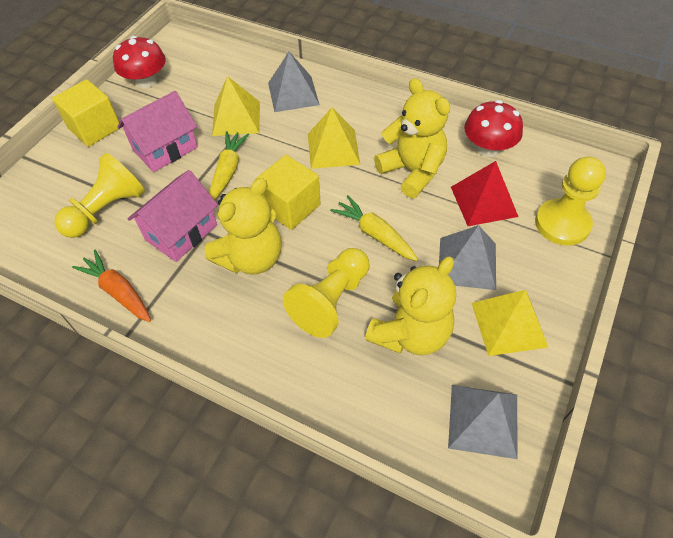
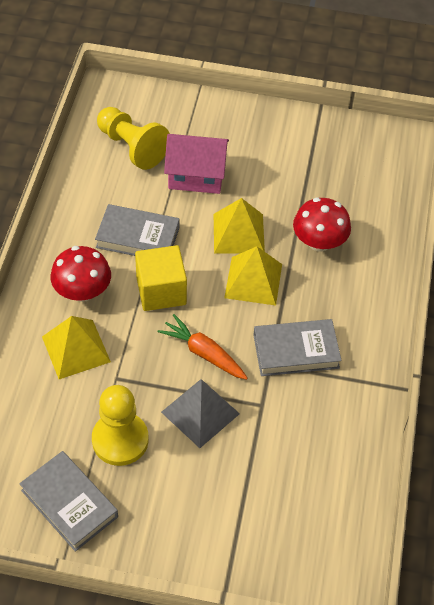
grey book: none = 0 -> [19,451,118,552] [95,204,180,256] [253,319,342,376] = 3
grey pyramid: [268,52,320,112] [439,225,496,290] [448,385,518,459] = 3 -> [161,379,240,448] = 1
pink house: [117,91,198,172] [127,170,218,262] = 2 -> [164,134,229,194] = 1
red pyramid: [451,161,518,226] = 1 -> none = 0
yellow carrot: [209,131,249,200] [330,195,418,261] = 2 -> none = 0
yellow cube: [52,79,119,147] [255,155,321,230] = 2 -> [135,245,187,311] = 1
yellow pawn: [54,153,145,238] [283,248,370,338] [535,156,606,246] = 3 -> [92,385,149,466] [97,107,170,170] = 2
yellow teddy bear: [204,178,282,275] [365,256,456,355] [374,78,450,198] = 3 -> none = 0

